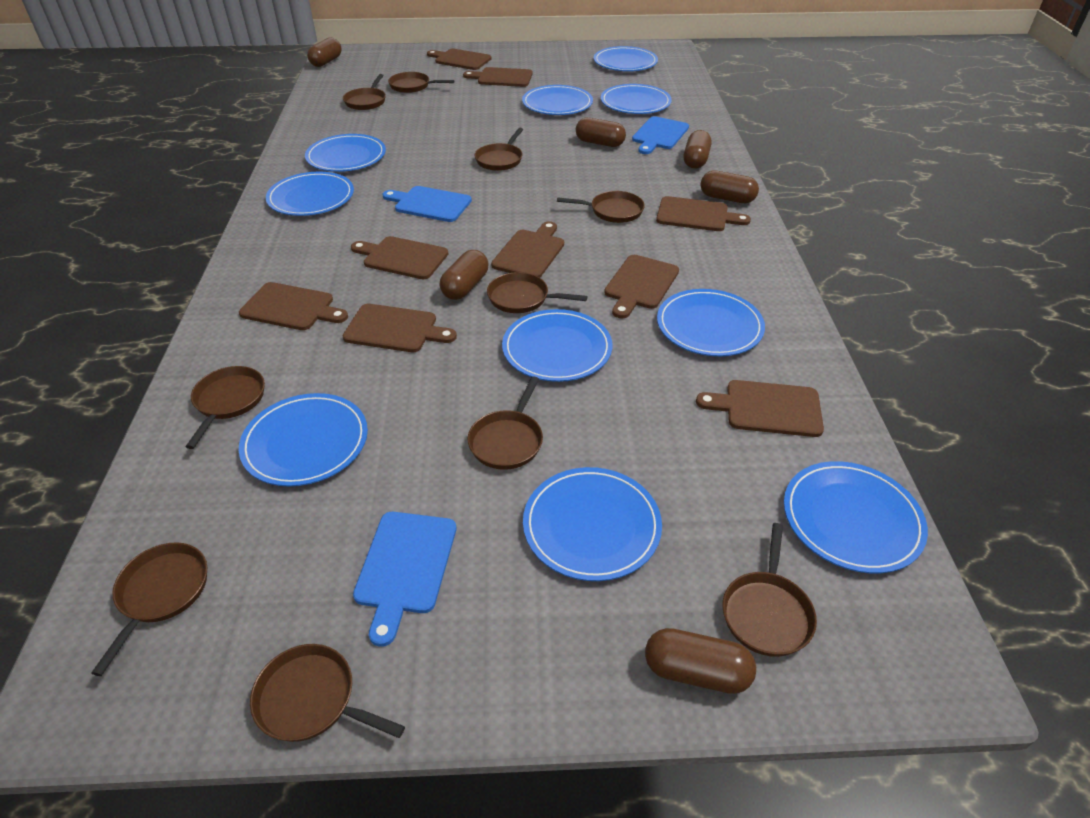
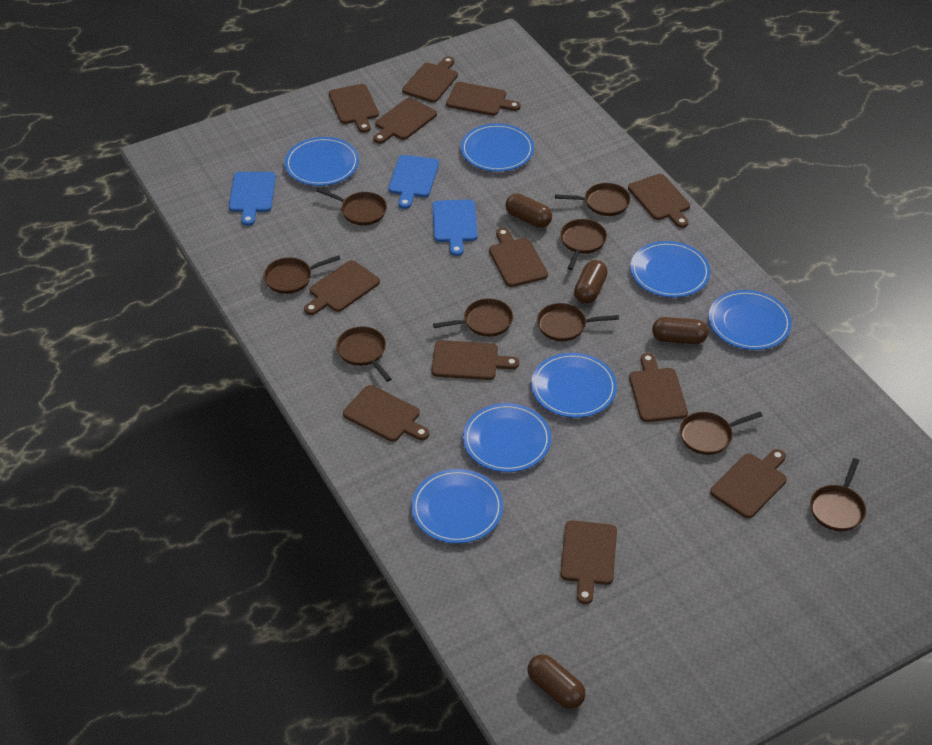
blue plate: [239,393,368,486] [266,172,354,216] [305,134,386,172] [502,309,612,382] [522,85,593,115] [523,467,662,581] [594,46,658,71] [601,84,672,114] [657,289,765,356] [784,461,928,573] = 10 -> [285,137,359,186] [411,469,503,544] [461,123,534,172] [463,403,551,472] [531,353,617,418] [630,241,710,298] [709,290,792,350] = 7
brown capsule: [307,37,342,67] [440,250,489,300] [576,117,626,147] [645,628,756,694] [683,130,711,169] [700,171,759,203] = 6 -> [505,193,552,228] [528,654,586,709] [574,260,608,304] [652,317,708,344] = 4
brown cutting board: [239,282,348,330] [343,304,457,352] [351,236,448,279] [427,49,492,70] [463,67,533,87] [491,221,564,278] [604,255,679,319] [656,196,751,231] [696,380,824,437] = 9 -> [304,260,380,315] [329,84,379,133] [343,385,429,442] [373,98,437,144] [402,56,458,103] [432,340,519,380] [446,82,521,116] [489,228,548,287] [560,520,617,604] [628,174,690,228] [629,353,688,422] [710,449,787,519] = 12
brown pan: [91,542,207,676] [186,366,265,449] [250,644,405,742] [343,74,386,110] [388,72,455,93] [468,376,543,470] [475,128,524,171] [487,272,588,313] [557,191,645,223] [722,523,817,657] = 10 -> [263,255,340,294] [316,188,387,226] [336,326,391,382] [433,298,513,337] [537,303,619,341] [555,183,631,216] [560,219,607,270] [680,412,763,455] [810,458,866,531] = 9

